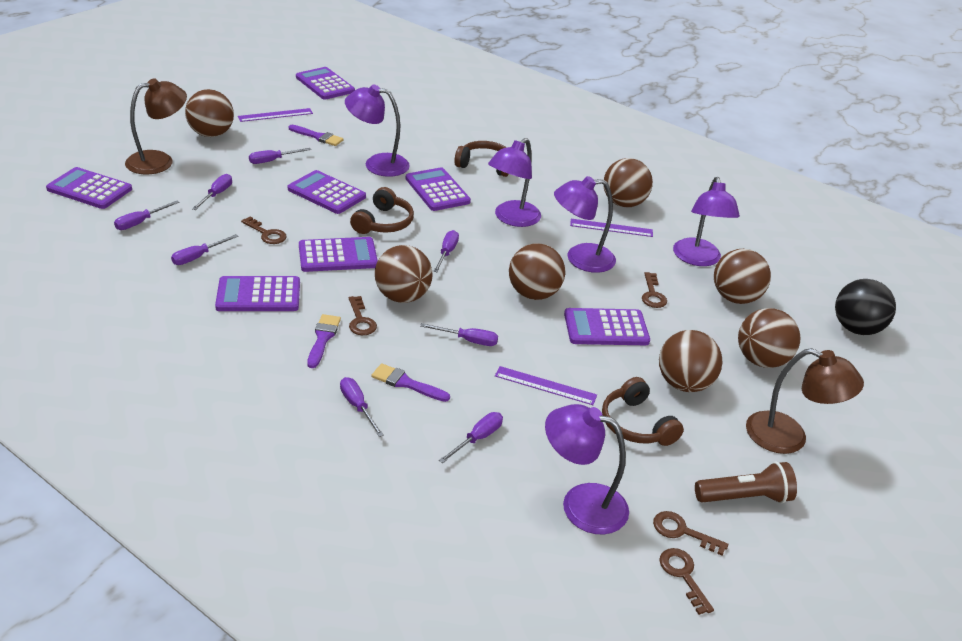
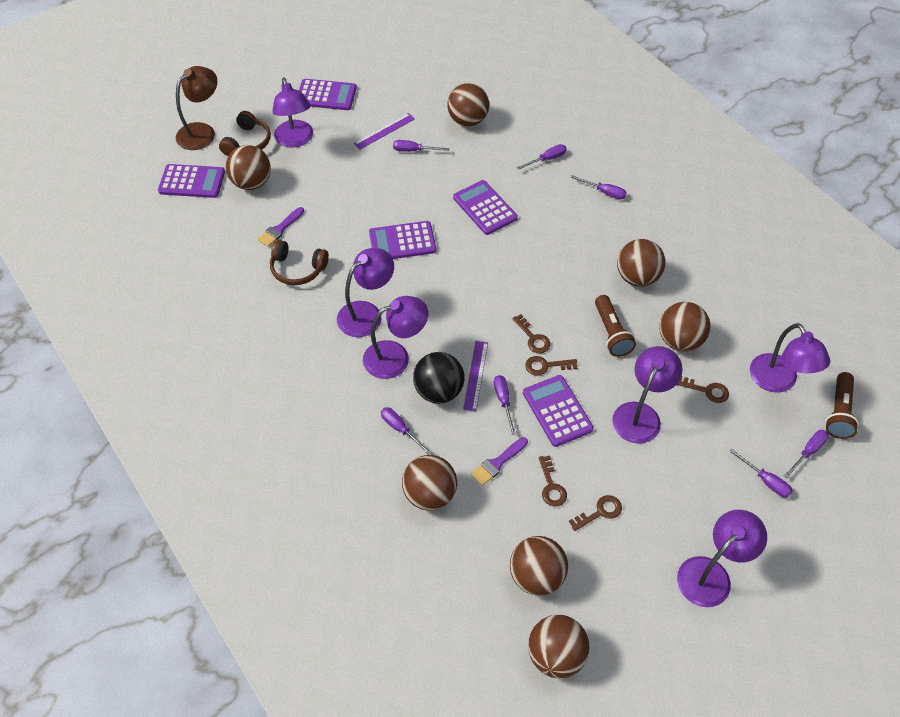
brown flashlight: [695,462,797,503] = 1 -> [595,295,636,357] [825,372,859,439] = 2
brown headphones: [350,187,414,234] [454,141,509,177] [602,377,684,446] = 3 -> [219,111,271,156] [270,240,329,285] = 2
brown lamp: [125,78,187,174] [746,348,864,454] = 2 -> [176,66,217,150] = 1
purple brush: [289,125,344,146] [307,314,341,368] [371,363,450,402] = 3 -> [257,207,304,247] [471,437,528,486] = 2
purple calculator: [46,167,132,209] [215,276,300,311] [288,170,366,214] [296,67,355,100] [299,237,378,272] [406,167,471,211] [564,308,650,345] = 7 -> [158,164,225,198] [299,79,357,110] [369,221,436,259] [453,180,518,235] [523,375,594,447] = 5
purple lamp: [345,84,410,177] [488,138,541,227] [545,404,629,534] [554,176,616,273] [673,177,740,266] = 5 -> [272,77,313,148] [337,248,394,337] [363,296,428,379] [612,346,682,444] [677,510,767,607] [750,323,830,393] = 6
purple ruler: [238,108,313,122] [495,366,597,405] [570,219,653,237] = 3 -> [354,113,415,149] [463,341,488,411] = 2
purple screwdriver: [114,201,180,230] [171,234,239,265] [192,174,232,210] [249,148,311,164] [340,377,384,437] [420,323,498,346] [433,230,459,273] [439,412,503,463] = 8 -> [381,407,432,455] [393,140,449,152] [494,375,516,435] [517,144,567,170] [571,175,627,199] [729,449,793,498] [784,430,829,478] = 7

